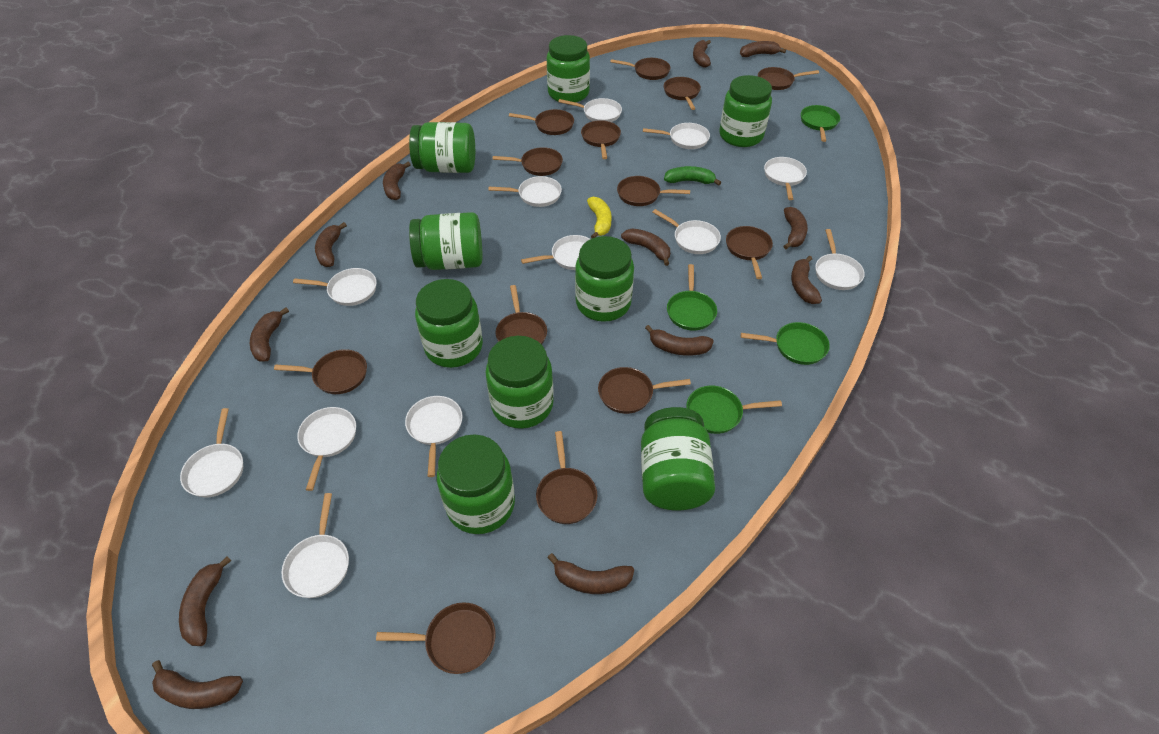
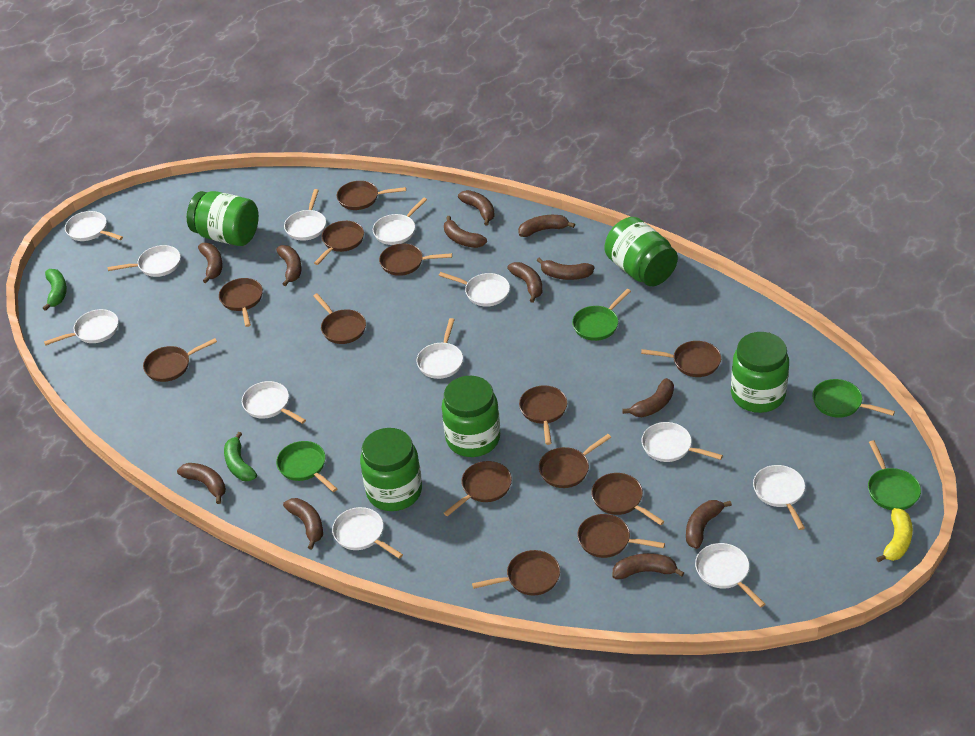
green banana: [664,166,721,186] = 1 -> [43,269,67,311] [224,432,257,481] = 2
green jar: [409,122,475,173] [409,212,483,270] [415,279,483,368] [437,434,515,534] [486,336,554,429] [547,35,590,102] [575,236,634,322] [641,407,715,510] [719,75,772,147] = 9 -> [187,191,259,246] [360,428,422,511] [442,376,500,457] [604,217,678,286] [731,332,789,413] = 5

